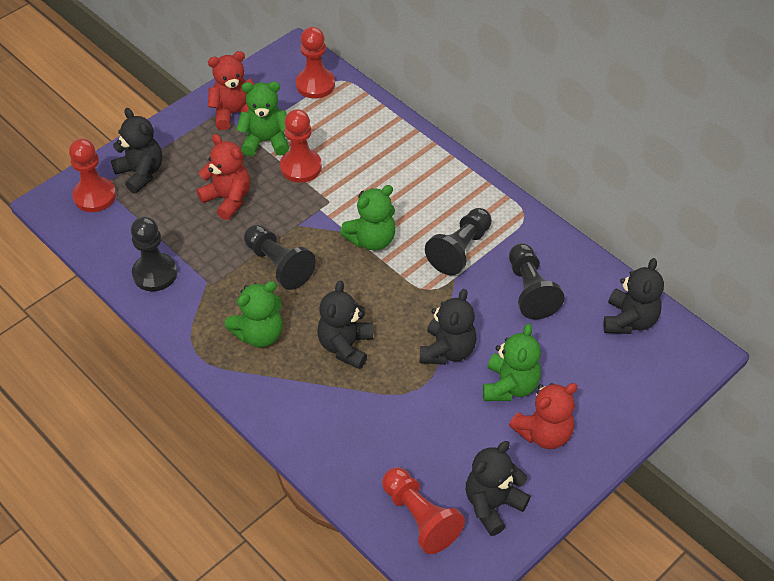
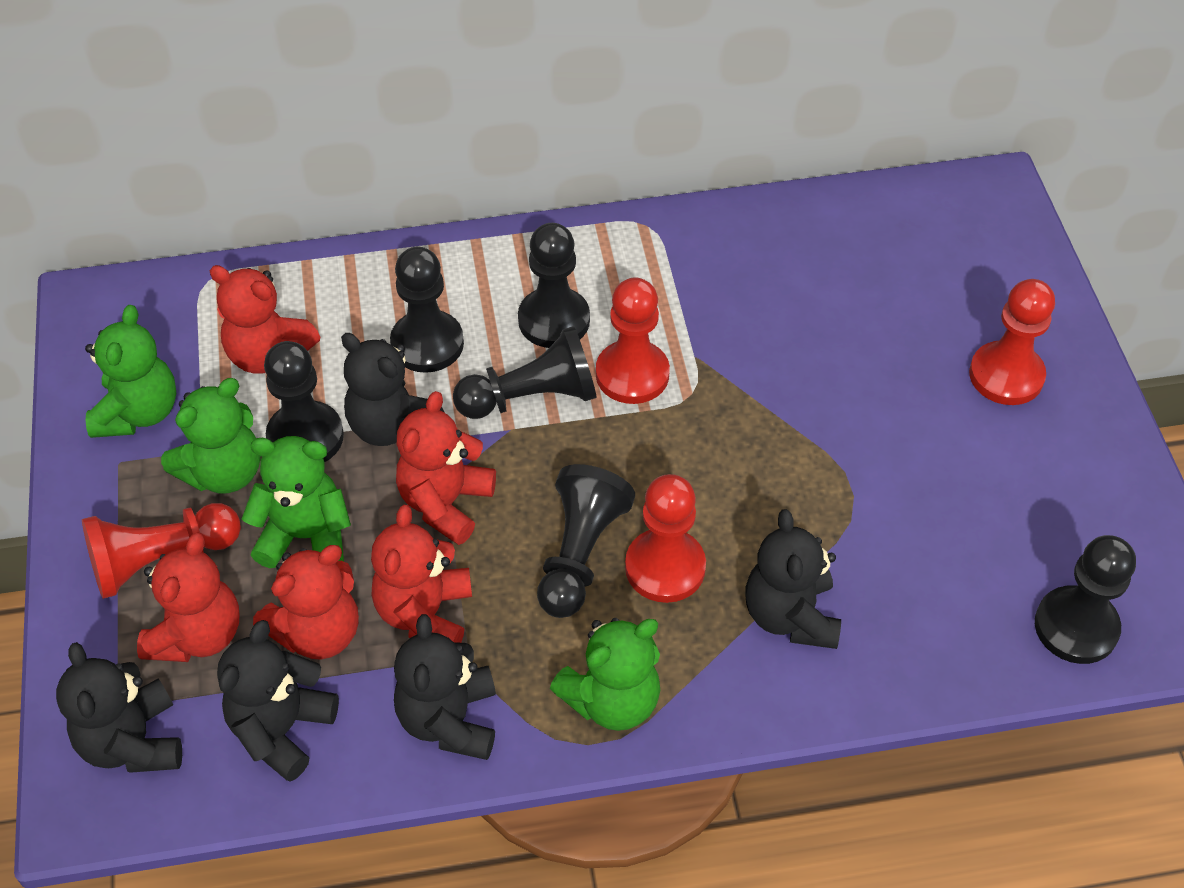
black pawn: [131,217,177,291] [244,225,316,290] [425,208,492,276] [509,243,565,319] = 4 -> [264,341,344,462] [390,246,464,373] [453,326,596,419] [518,223,590,348] [537,464,635,618] [1035,535,1136,664] = 6
red teddy bear: [197,134,250,220] [208,51,254,130] [509,383,578,449] = 3 -> [137,533,239,662] [210,265,320,374] [253,545,359,659] [371,505,472,643] [396,391,496,545] = 5

